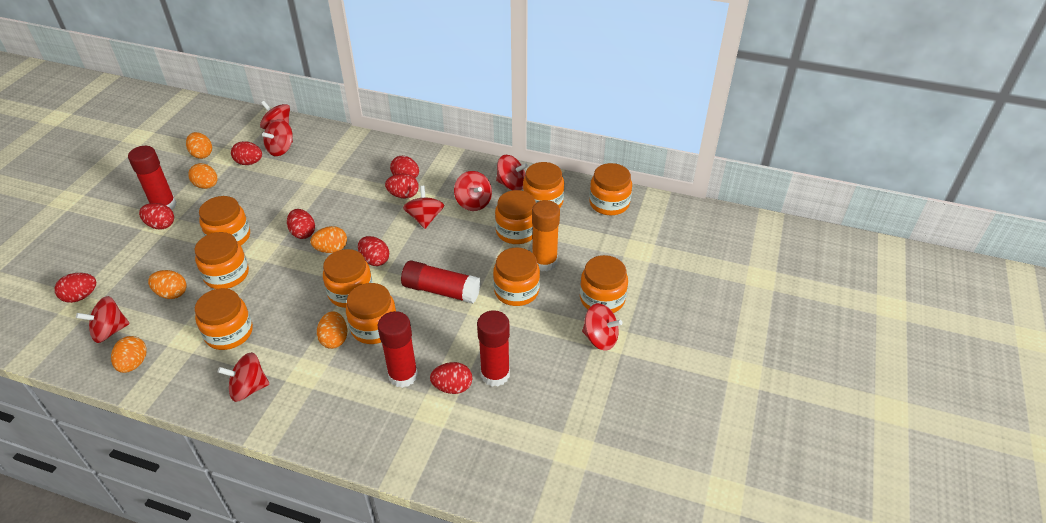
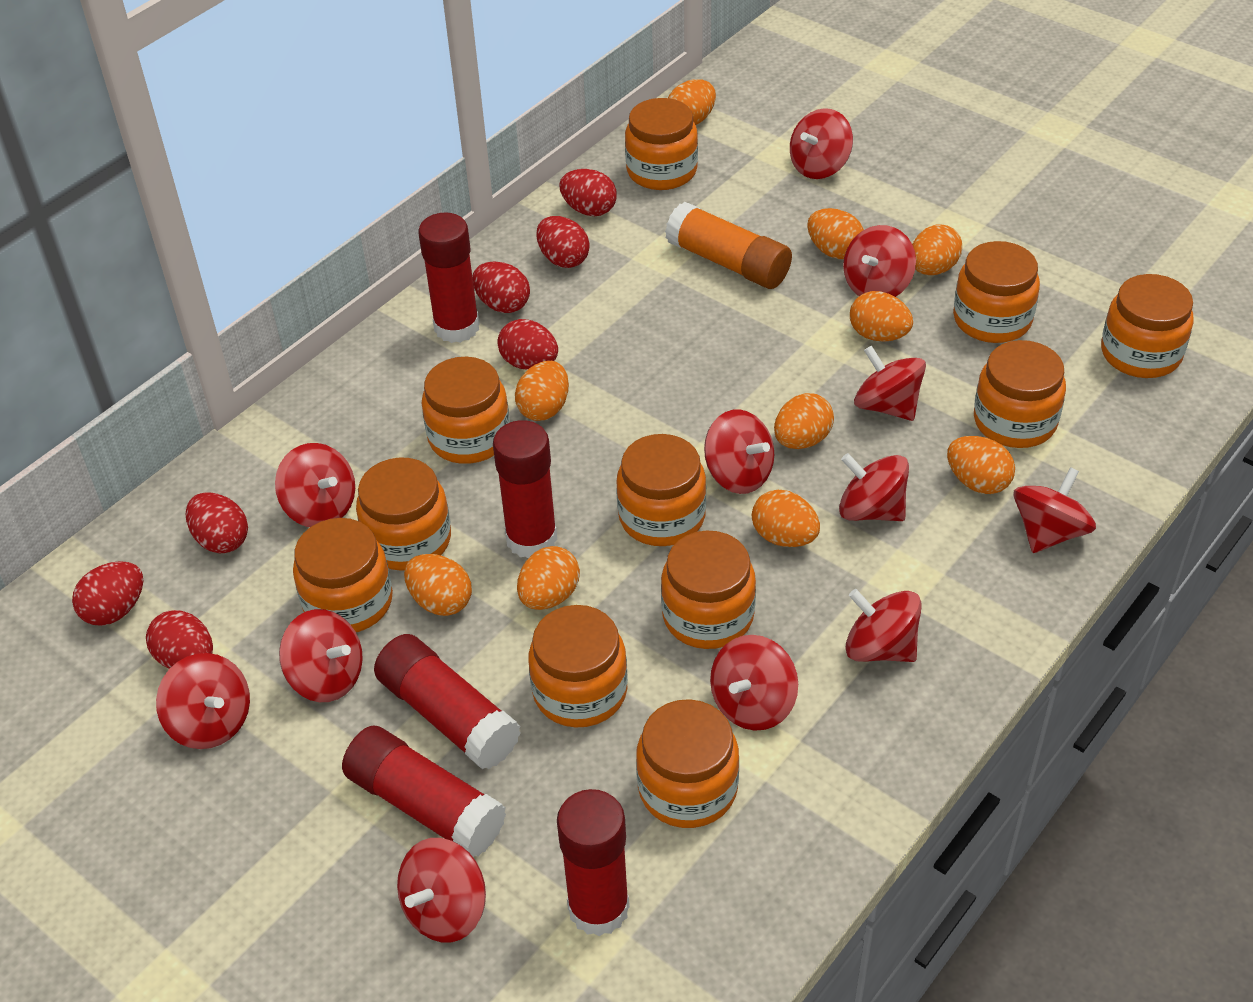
orange egg: [111,336,147,373] [148,270,187,299] [186,132,212,159] [188,163,217,189] [310,226,347,253] [317,311,347,349] = 6 -> [404,554,472,616] [515,361,569,421] [517,546,580,610] [668,79,716,125] [752,490,820,547] [774,393,834,449] [807,208,864,259] [850,291,913,342] [912,225,962,275] [947,436,1015,494] = 10
orange jar: [194,232,249,289] [195,288,253,350] [199,196,250,245] [323,249,373,308] [346,283,396,344] [493,248,540,306] [495,190,536,244] [523,162,564,208] [580,255,628,313] [589,163,632,215] = 10 -> [293,518,393,632] [356,457,451,571] [421,357,510,464] [528,605,628,728] [616,434,706,546] [625,98,698,190] [636,699,739,828] [661,530,756,649] [953,241,1040,343] [974,340,1066,448] [1101,274,1194,378] = 11
red egg: [55,273,96,303] [139,203,174,229] [231,141,262,165] [287,209,315,239] [358,236,389,266] [385,174,419,198] [390,156,419,178] [430,362,472,394] = 8 -> [72,561,143,626] [146,610,213,669] [186,492,248,553] [472,261,530,313] [498,319,558,370] [536,216,590,268] [559,169,617,216] = 7
red glue stick: [128,146,176,210] [378,311,418,388] [401,260,481,303] [477,310,510,387] = 4 -> [342,726,506,857] [374,634,520,769] [419,212,480,343] [493,420,557,558] [557,789,630,936] = 5
red spinning top: [76,296,130,343] [218,352,269,402] [260,101,290,129] [262,119,293,156] [403,186,444,229] [454,171,492,211] [496,155,528,191] [582,303,622,351] = 8 -> [156,653,250,749] [275,443,355,527] [279,609,363,702] [397,838,486,943] [704,409,774,494] [710,635,798,731] [790,108,853,179] [839,453,909,521] [843,225,916,297] [846,589,921,662] [854,346,926,421] [1013,467,1096,553] = 12

